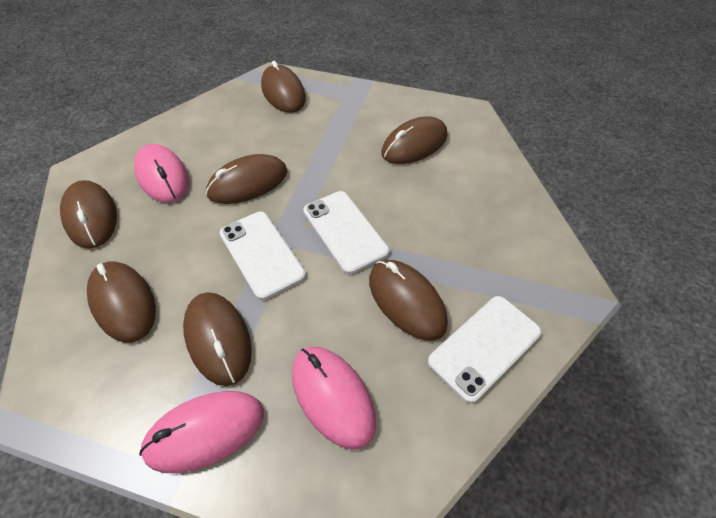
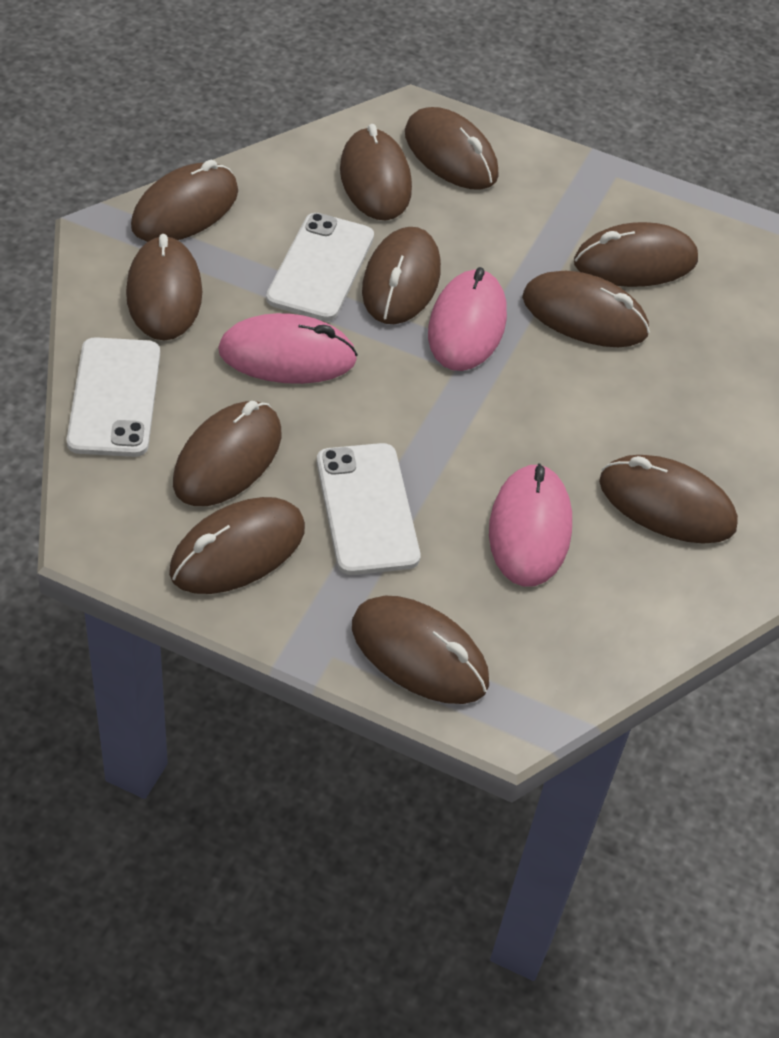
brown mouse: [60,180,117,249] [87,262,156,343] [183,292,252,386] [206,154,287,204] [261,61,306,113] [369,260,448,341] [381,116,447,164] = 7 -> [126,234,202,341] [131,160,238,242] [169,497,305,594] [173,401,282,506] [340,124,412,221] [352,596,489,704] [362,227,441,324] [405,107,499,190] [522,271,650,347] [574,222,698,287] [599,455,738,544] = 11

